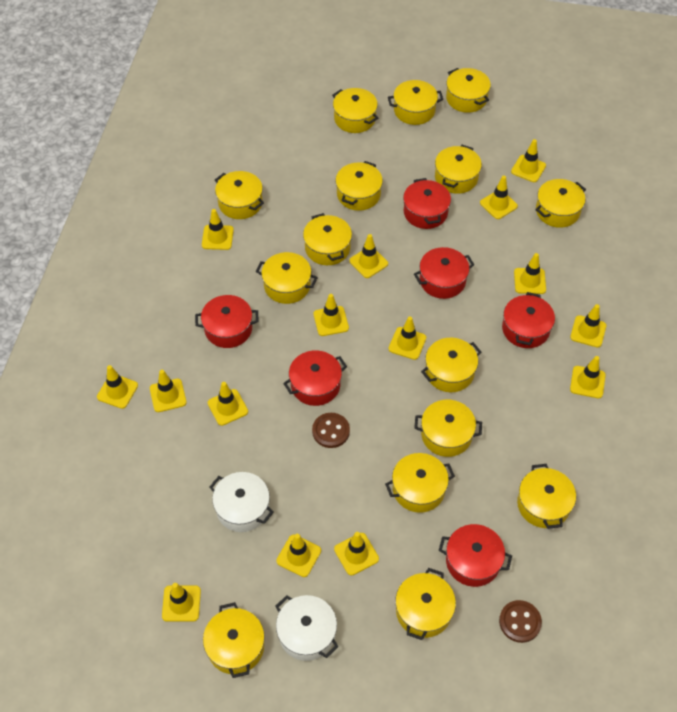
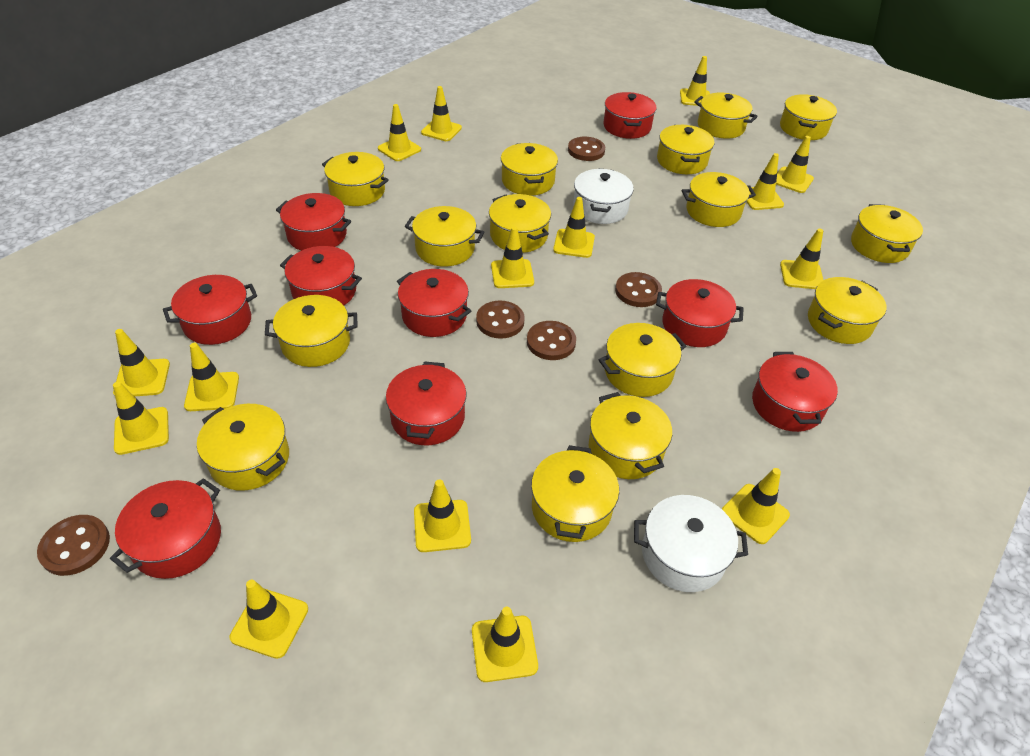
brown button: [312,413,350,448] [499,600,542,643] = 2 -> [37,515,110,576] [476,301,525,339] [527,321,576,360] [568,137,605,161] [615,272,662,307] = 5
red pot: [195,295,259,348] [283,350,347,406] [403,178,451,229] [414,247,474,299] [439,524,512,587] [502,292,555,348] = 6 -> [110,478,221,579] [163,275,257,345] [276,193,351,251] [280,246,362,305] [386,361,467,445] [397,269,471,337] [604,92,657,139] [656,279,744,347] [752,352,838,432] = 9

